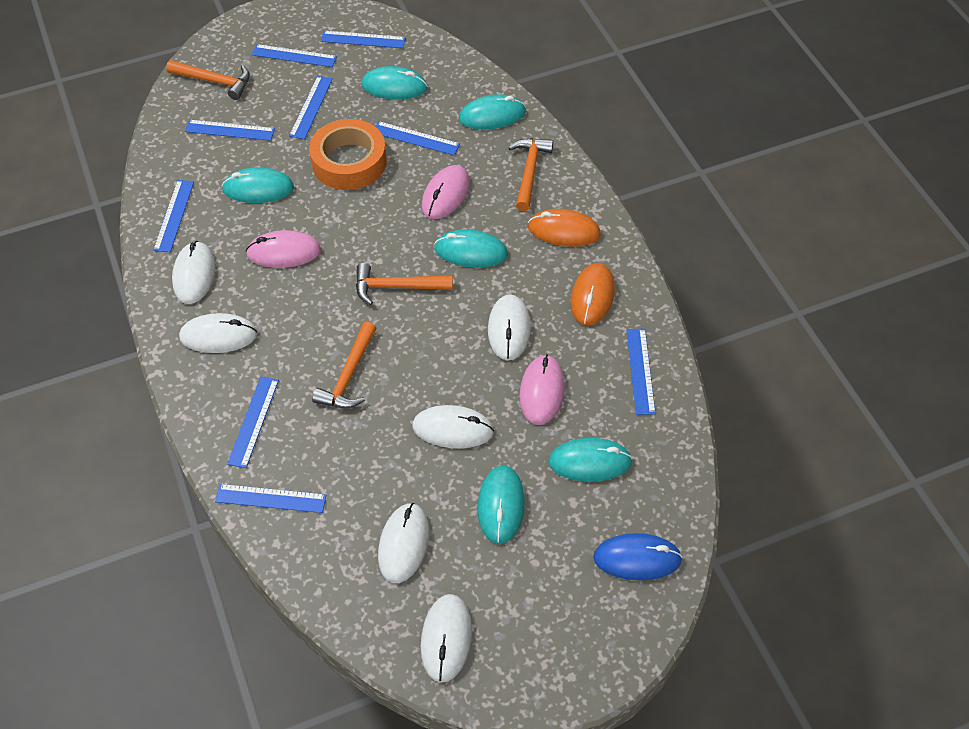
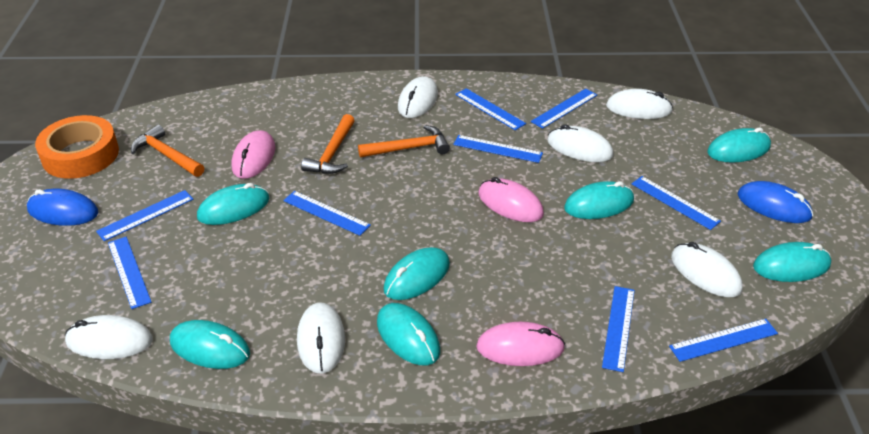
blue mouse: [593,533,682,580] = 1 -> [27,189,98,226] [738,181,813,223] = 2
orange hammer: [166,60,250,100] [312,321,376,409] [356,263,453,305] [508,138,553,211] = 4 -> [131,125,204,177] [301,114,355,174] [358,125,450,158] = 3
orange mouse: [528,209,601,247] [571,263,615,325] = 2 -> none = 0
turquoise mouse: [222,167,294,203] [361,66,428,100] [434,229,508,268] [459,94,526,130] [478,465,525,544] [548,438,633,482] = 6 -> [170,320,250,369] [197,183,270,225] [377,303,440,365] [384,247,450,300] [564,181,634,219] [707,128,771,163] [753,242,831,282] = 7

